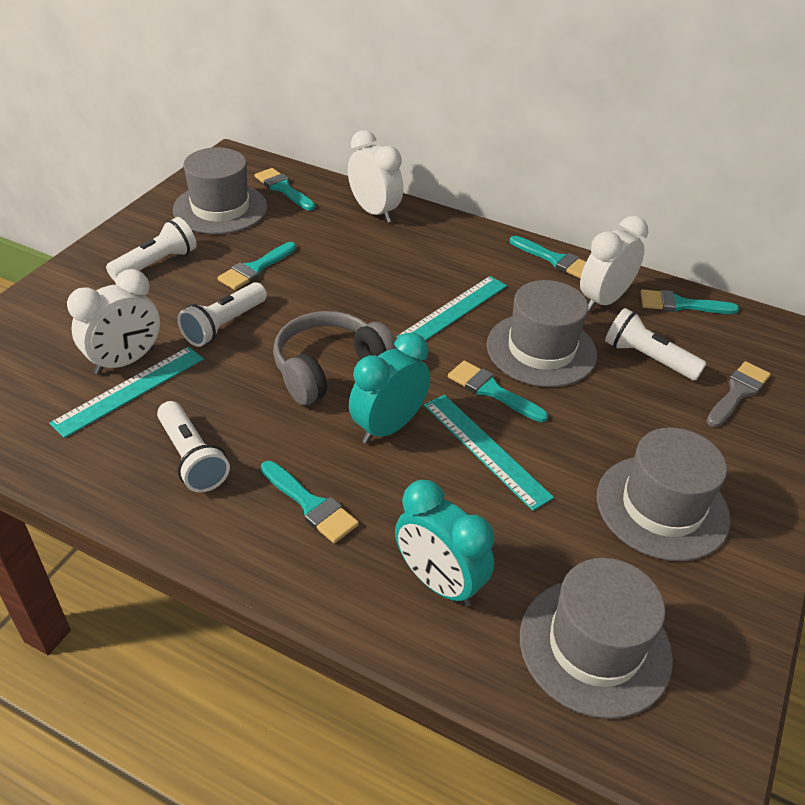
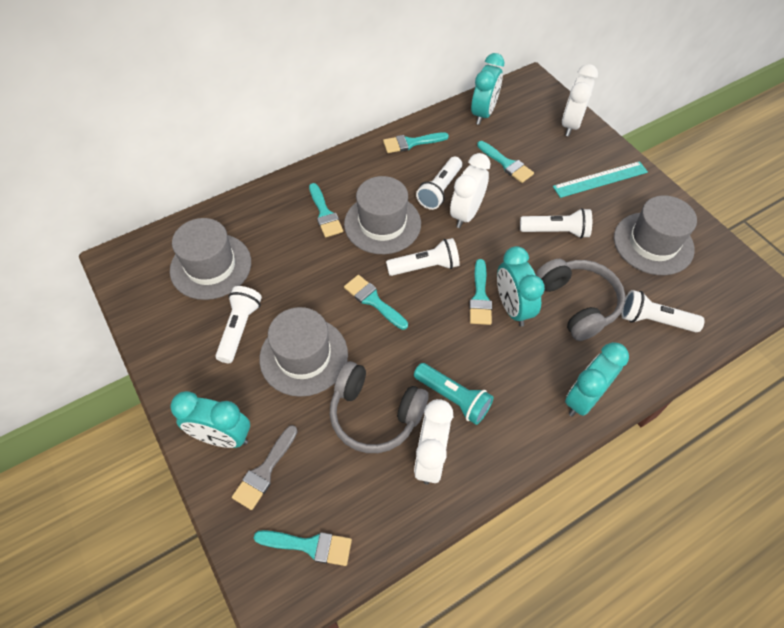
grey headphones: [273,311,398,405] = 1 -> [330,361,429,453] [535,259,625,341] = 2
turquoise clock: [349,332,430,444] [395,480,494,607] = 2 -> [170,391,250,448] [471,53,505,125] [497,246,545,326] [565,342,629,417] = 4
turquoise flashlight: none = 0 -> [414,363,493,425] = 1
turquoise ruler: [49,347,204,438] [396,276,507,341] [424,395,554,511] = 3 -> [553,161,648,198] = 1
white flashlight: [106,217,197,281] [157,401,230,493] [177,282,267,347] [605,308,707,381] = 4 -> [216,286,262,363] [386,238,460,276] [416,157,462,210] [520,208,592,238] [621,290,705,332] = 5

